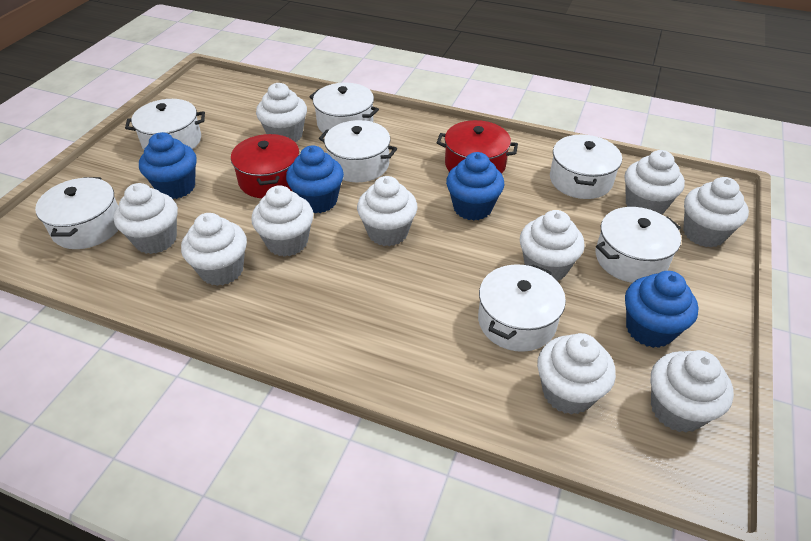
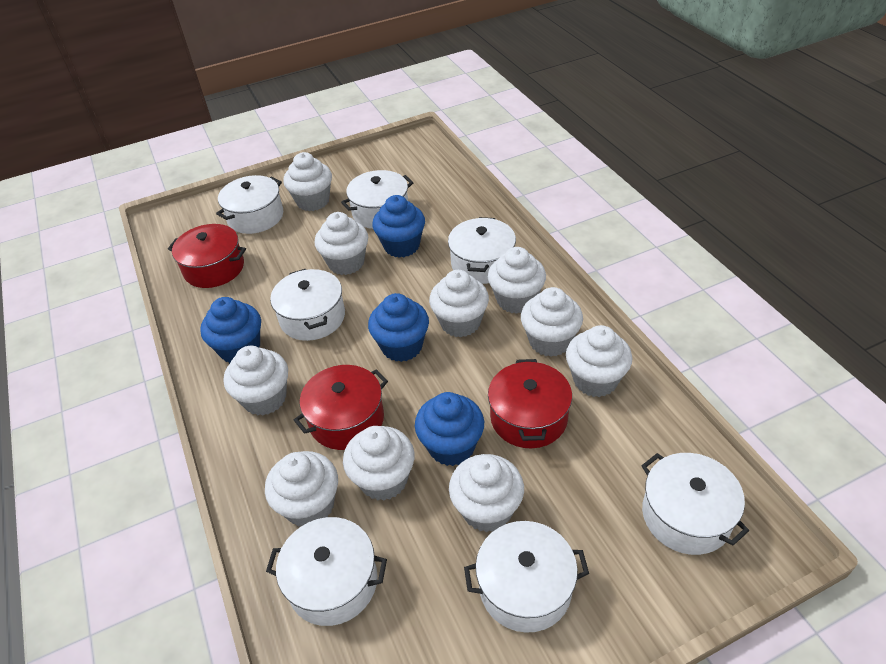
red pot: [231,134,299,198] [437,120,518,174] = 2 -> [168,224,246,288] [294,365,388,450] [488,359,572,448] = 3

